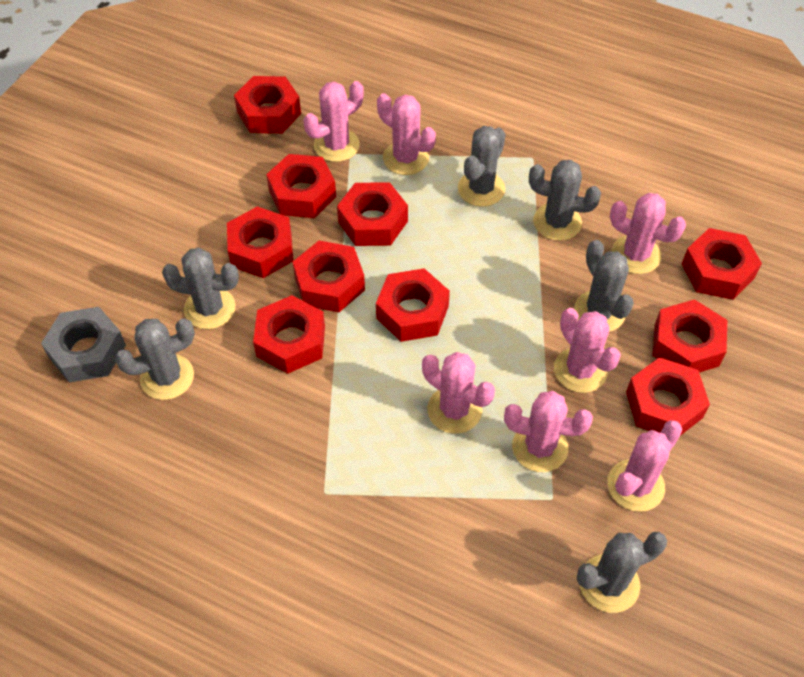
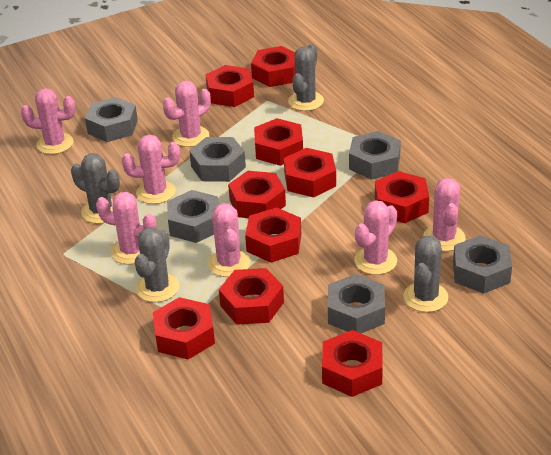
grey cactus: [115,319,195,400] [162,247,239,329] [458,126,506,207] [529,160,601,241] [574,240,634,332] [576,532,667,613] = 6 -> [71,153,120,224] [135,227,179,302] [288,44,324,111] [403,236,448,312] = 4
grey nut: [41,307,126,383] = 1 -> [85,97,138,142] [167,190,219,243] [189,137,246,182] [328,274,385,333] [349,131,401,180] [453,235,512,294] = 6

